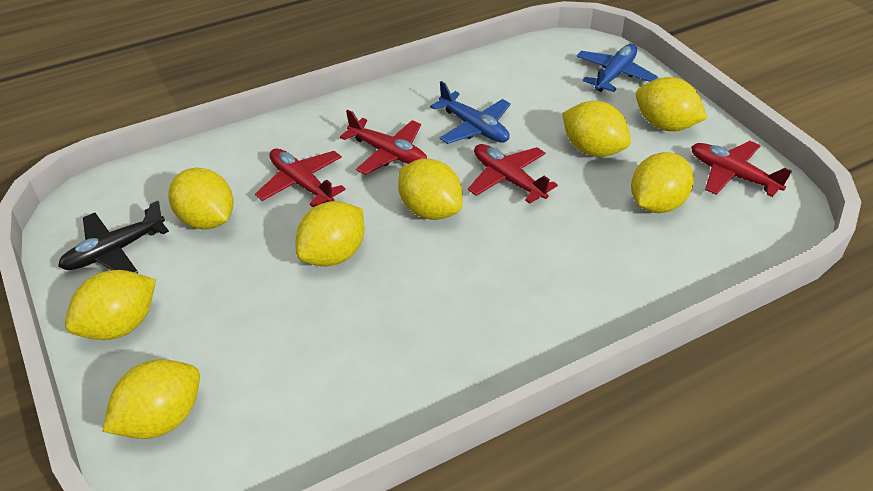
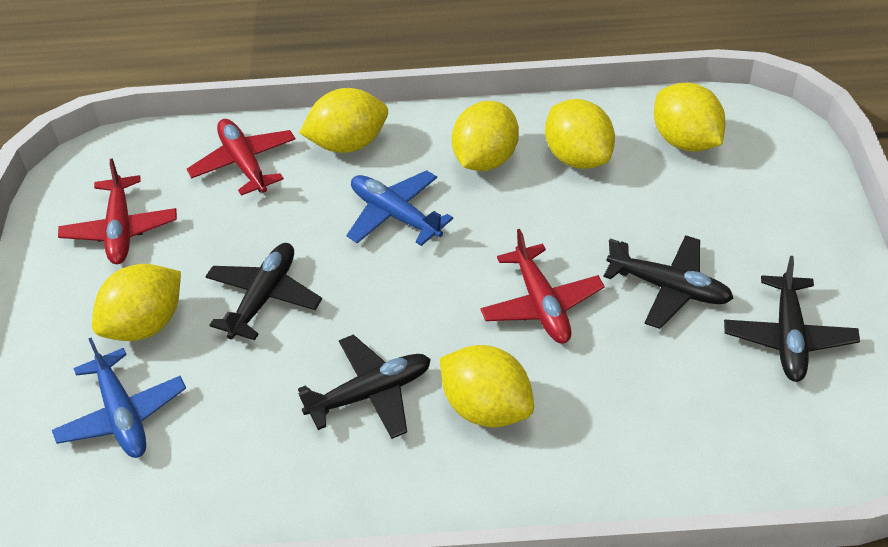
black plane: [58,201,169,274] = 1 -> [205,243,322,340] [298,334,431,439] [604,235,733,329] [724,256,860,382] = 4
red plane: [255,149,346,207] [340,110,427,175] [468,144,558,204] [691,141,792,197] = 4 -> [58,158,177,264] [187,119,295,196] [480,229,605,344] = 3
yellow lemon: [65,270,156,340] [102,359,200,439] [168,168,234,230] [295,201,364,266] [398,159,463,220] [562,101,631,157] [631,152,694,213] [636,77,707,131] = 8 -> [92,264,181,341] [299,88,388,153] [440,345,534,428] [452,101,519,171] [545,99,615,169] [654,83,726,152] = 6

